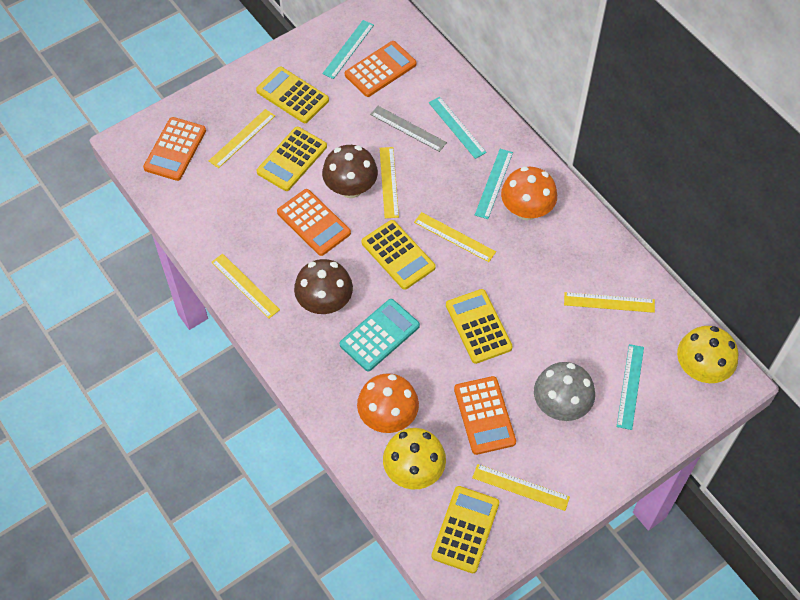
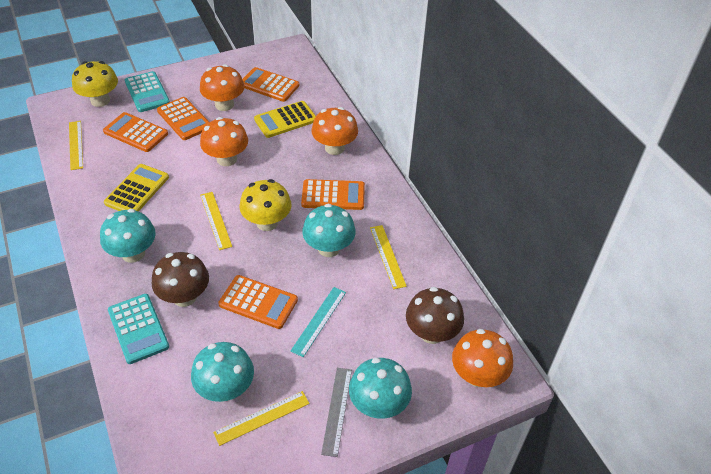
grey mushroom: [534,362,595,421] = 1 -> none = 0
orange calculator: [143,117,206,181] [277,189,351,256] [345,41,417,97] [454,376,516,455] = 4 -> [103,112,168,152] [157,97,209,140] [218,275,298,329] [242,67,299,102] [301,179,365,210] = 5
orange mushroom: [357,373,419,433] [501,166,557,221] = 2 -> [200,64,244,111] [200,117,248,166] [311,107,358,155] [452,329,513,387] = 4
turquoise calculator: [340,299,420,371] = 1 -> [108,294,169,364] [125,71,170,112] = 2
turquoise mushroom: none = 0 -> [100,209,156,263] [191,342,254,402] [302,204,356,257] [349,358,412,419] = 4
turquoise ruler: [322,20,374,79] [429,97,487,159] [475,149,513,219] [617,344,644,430] = 4 -> [291,287,346,357] = 1
yellow calculator: [256,67,329,123] [257,127,327,191] [361,220,436,290] [431,486,499,573] [446,289,513,364] = 5 -> [104,164,169,212] [254,101,316,138] = 2
yellow ruler: [209,109,275,168] [212,254,280,319] [380,147,399,218] [414,212,496,262] [472,464,570,511] [564,292,655,313] = 6 -> [69,121,83,170] [200,192,232,250] [213,391,309,446] [370,225,407,289] = 4

